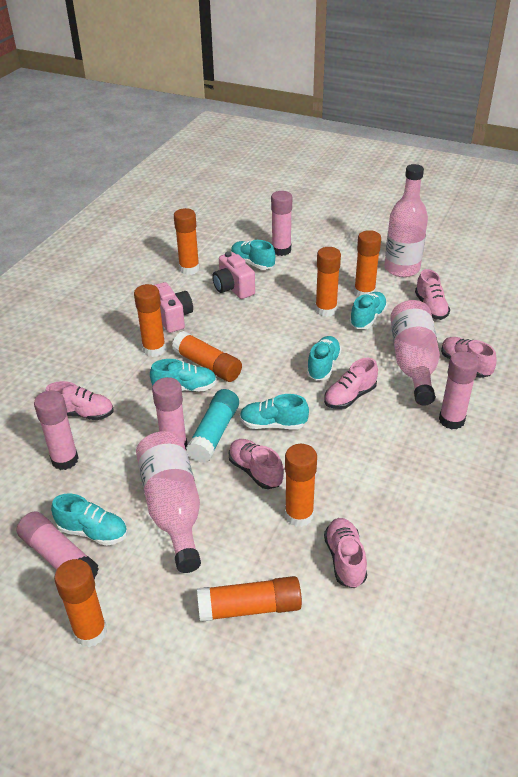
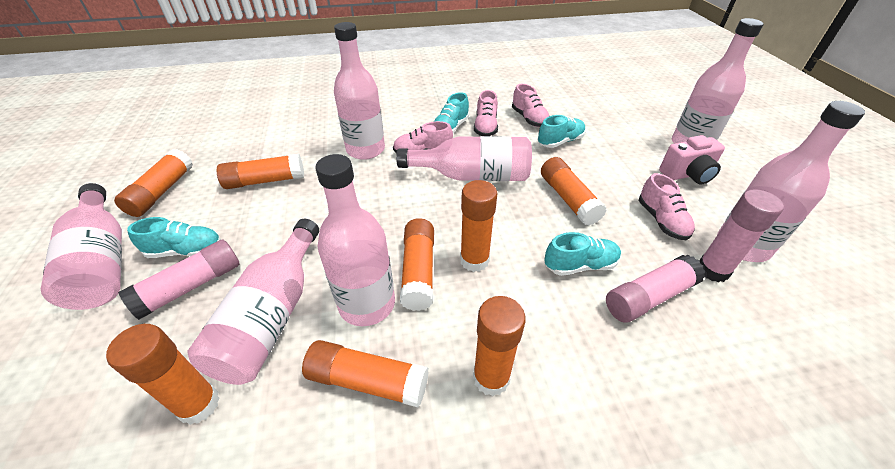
pink bottle: [136,431,201,573] [384,164,428,277] [390,300,440,406] = 3 -> [41,183,122,310] [188,219,319,385] [315,154,395,326] [334,22,385,160] [396,136,532,181] [672,18,764,144] [717,101,865,262] = 7
pink camera: [154,282,193,333] [212,252,255,299] = 2 -> [659,135,725,185] = 1
pink glue stick: [17,511,99,579] [34,390,79,470] [152,377,187,450] [271,191,292,256] [439,351,479,429] = 5 -> [118,240,240,320] [606,255,705,323] [699,189,784,282] = 3
pink shoe: [46,381,114,420] [229,439,284,489] [324,358,378,409] [324,518,367,588] [415,269,450,320] [441,337,497,377] = 6 -> [393,121,453,153] [474,90,498,136] [512,84,549,127] [639,173,695,240] = 4
turquoise glue stick: [186,389,239,463] = 1 -> none = 0
turquoise shoe: [51,494,128,546] [150,359,217,391] [231,240,275,270] [240,394,309,430] [307,336,342,380] [349,292,387,329] = 6 -> [127,217,221,258] [434,92,469,133] [538,115,586,148] [544,232,621,276] = 4

